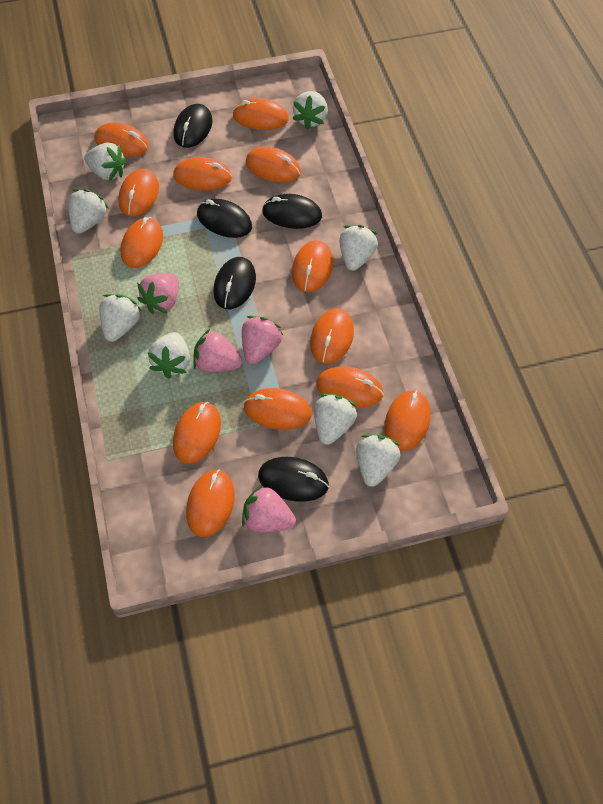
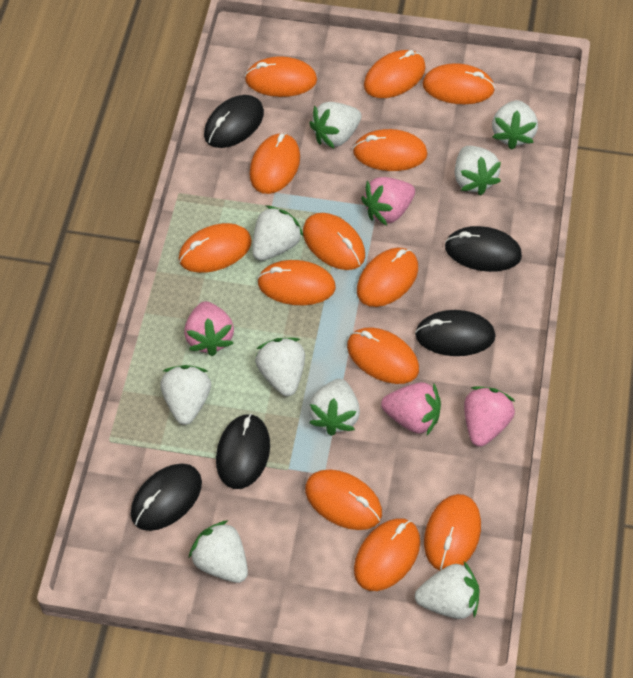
white strawberry: [69,189,108,234] [84,142,127,181] [99,294,142,342] [147,332,190,379] [293,91,328,130] [314,394,357,445] [339,225,378,271] [356,434,401,487] = 8 -> [160,365,211,425] [189,520,248,583] [252,206,304,261] [255,338,305,396] [309,102,362,149] [309,379,360,436] [415,562,479,619] [455,146,501,195] [492,100,538,150] = 9

